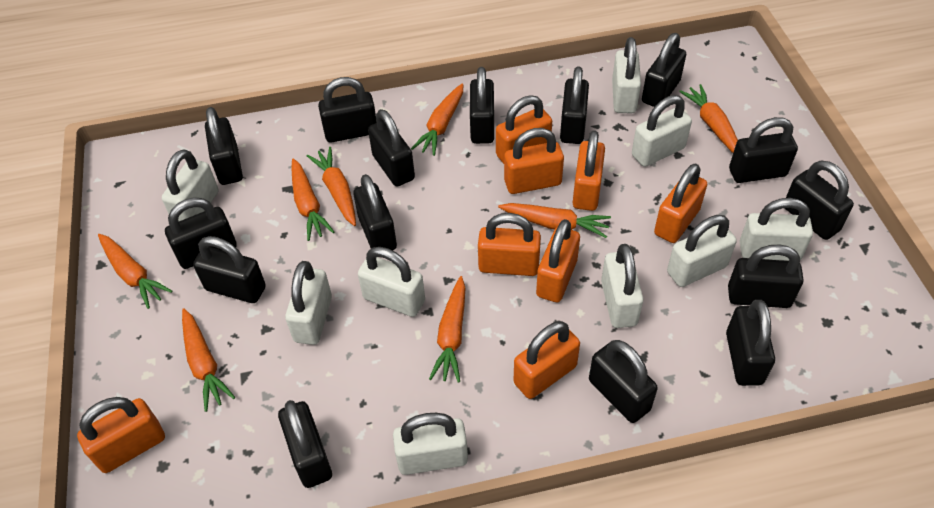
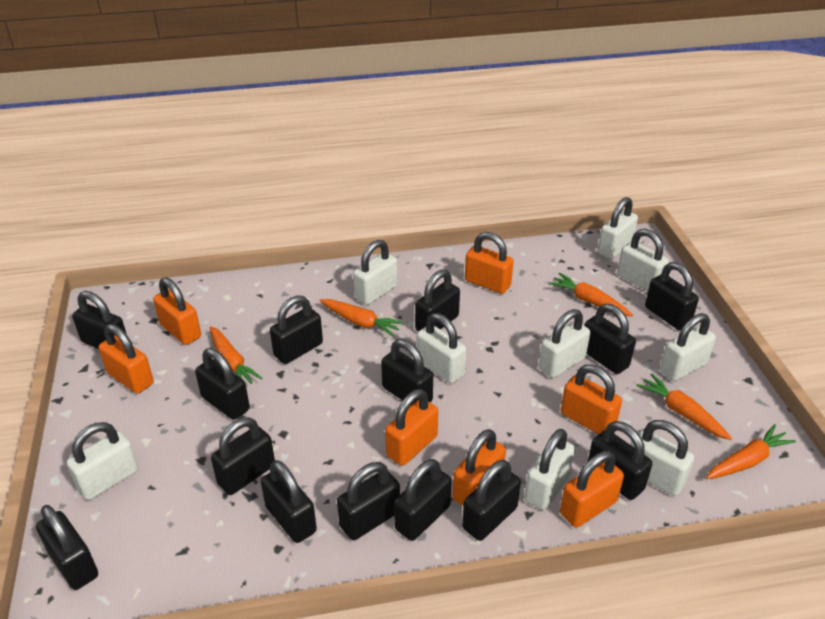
black padlock: [165,198,237,269] [193,236,266,303] [205,107,243,185] [278,400,332,488] [318,77,377,143] [353,174,397,251] [368,109,415,186] [470,67,494,144] [560,66,589,144] [589,340,658,423] [642,33,686,107] [726,300,775,386] [728,244,803,308] [729,117,798,183] [785,160,854,240] = 15 -> [36,505,98,590] [72,291,127,349] [195,348,250,420] [211,417,275,495] [261,460,317,543] [270,295,323,364] [337,462,400,540] [381,339,433,406] [394,459,452,541] [415,269,460,331] [462,460,521,541] [584,304,636,374] [588,421,652,500] [645,262,699,330] = 14
orange carrot: [98,234,172,309] [182,308,235,412] [292,158,334,241] [307,147,356,226] [411,83,463,156] [429,276,465,383] [498,203,611,238] [679,84,738,153] = 8 -> [210,326,263,384] [319,299,404,337] [548,273,633,316] [636,373,732,440] [706,424,796,479] = 5
orange padlock: [77,397,165,473] [478,213,541,276] [496,95,552,164] [504,128,564,194] [514,321,580,399] [536,219,580,302] [573,130,605,211] [654,163,707,243] = 8 -> [99,324,154,394] [153,277,201,345] [385,389,438,466] [453,429,506,506] [465,232,514,294] [560,451,624,528] [561,364,622,434] = 7

